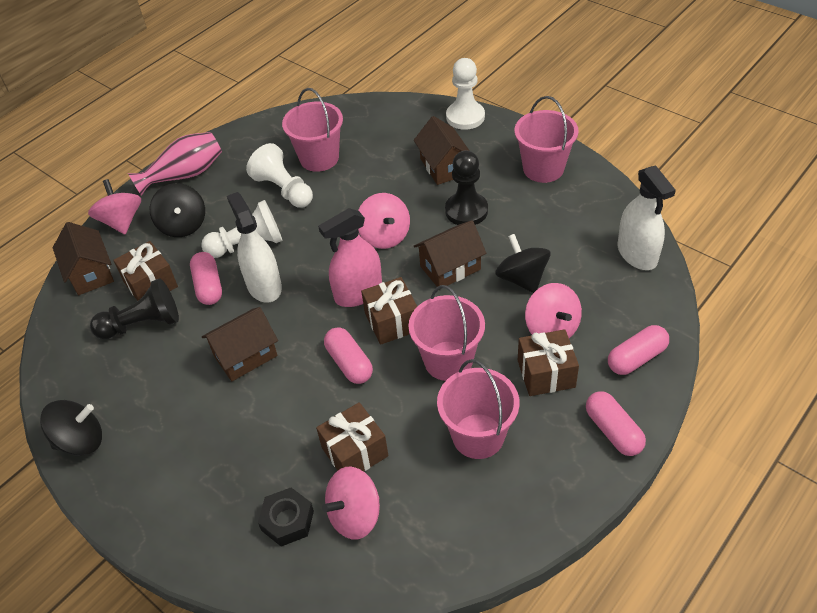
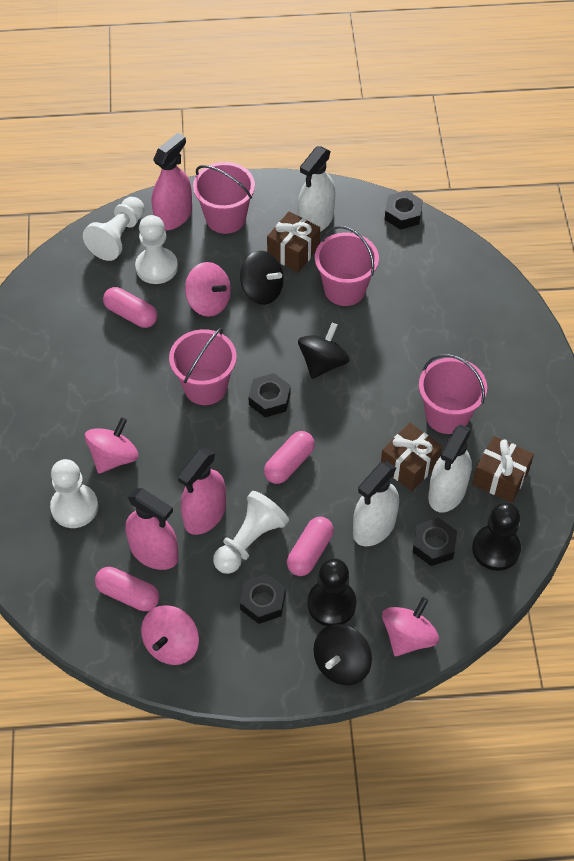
black nut: [258,488,314,546] = 1 -> [240,574,286,624] [248,373,291,417] [385,190,423,230] [412,518,457,566] = 4
brown gift: [113,241,178,301] [316,402,388,471] [361,277,418,345] [518,329,579,396] = 4 -> [267,211,320,272] [381,423,442,491] [472,436,534,503] = 3
brown house: [53,222,114,295] [202,307,278,381] [414,116,469,185] [414,220,486,289] = 4 -> none = 0
pink spray bottle: [318,208,382,307] = 1 -> [125,488,179,570] [152,133,192,231] [178,448,226,535] = 3
pink vase: [128,132,222,196] = 1 -> none = 0
white pawn: [201,200,282,258] [246,143,313,208] [446,58,485,130] = 3 -> [50,459,98,528] [83,197,144,261] [135,215,178,284] [213,491,289,574] = 4
white spray bottle: [227,192,282,303] [618,165,676,270] = 2 -> [297,146,335,232] [353,461,399,546] [428,425,472,512] = 3

